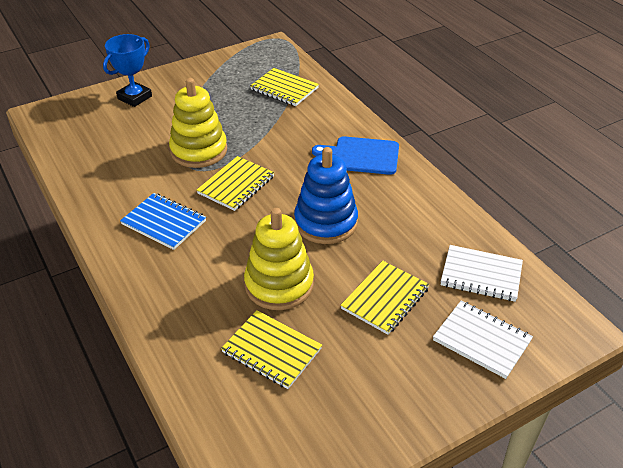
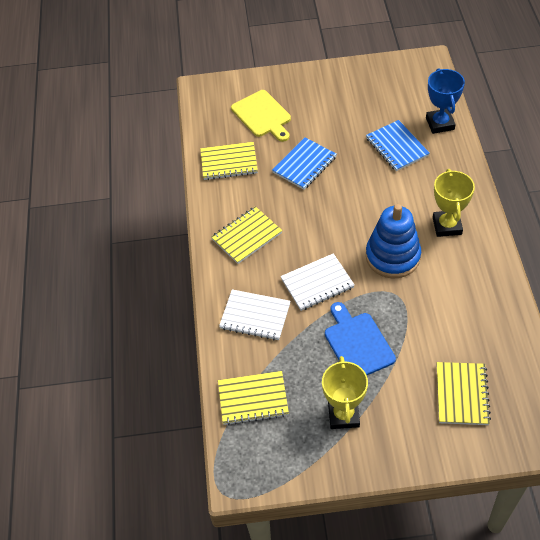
blue notebook: [120,193,206,250] = 1 -> [272,137,337,190] [366,120,430,171] = 2
yellow cutting board: none = 0 -> [231,90,291,142] = 1
yellow stacking toy: [169,78,227,168] [244,208,314,310] = 2 -> none = 0
yellow trophy: none = 0 -> [322,356,368,429] [433,169,475,237] = 2

